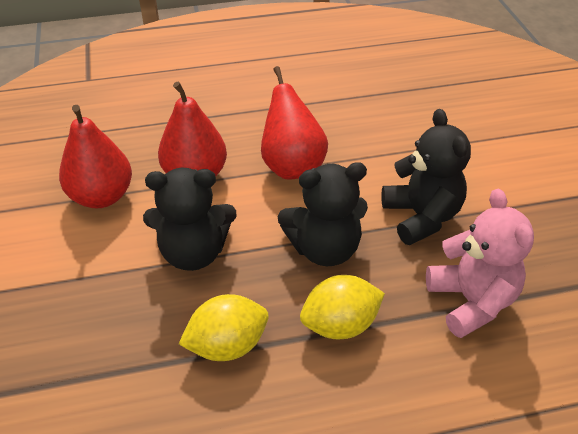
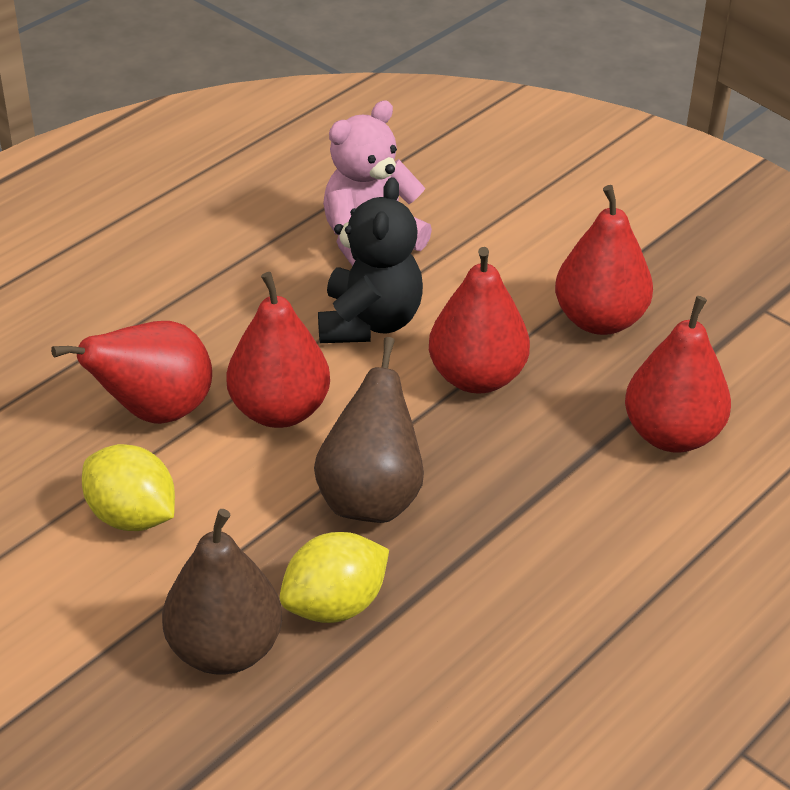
black teddy bear: [143,168,237,271] [278,162,368,266] [381,109,471,245] = 3 -> [318,177,423,343] = 1
brown pear: none = 0 -> [162,509,282,675] [314,337,424,523] = 2
red pear: [59,105,132,208] [158,82,227,176] [261,66,328,180] = 3 -> [51,321,212,424] [226,272,330,428] [429,247,530,394] [555,185,653,335] [625,296,731,453] = 5

